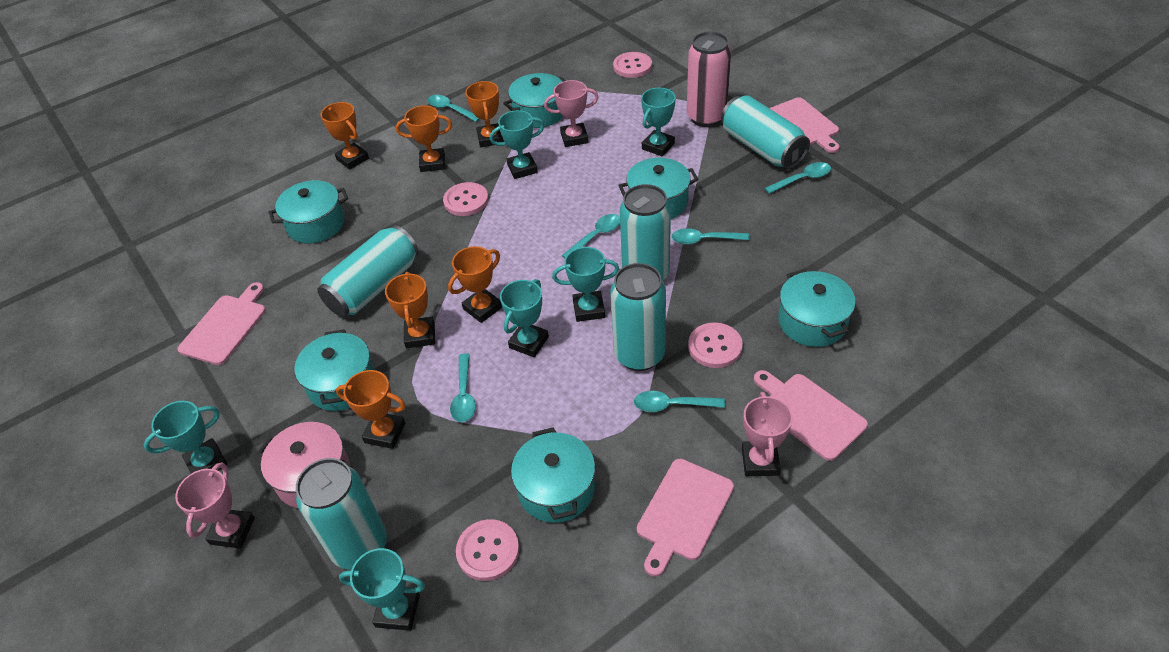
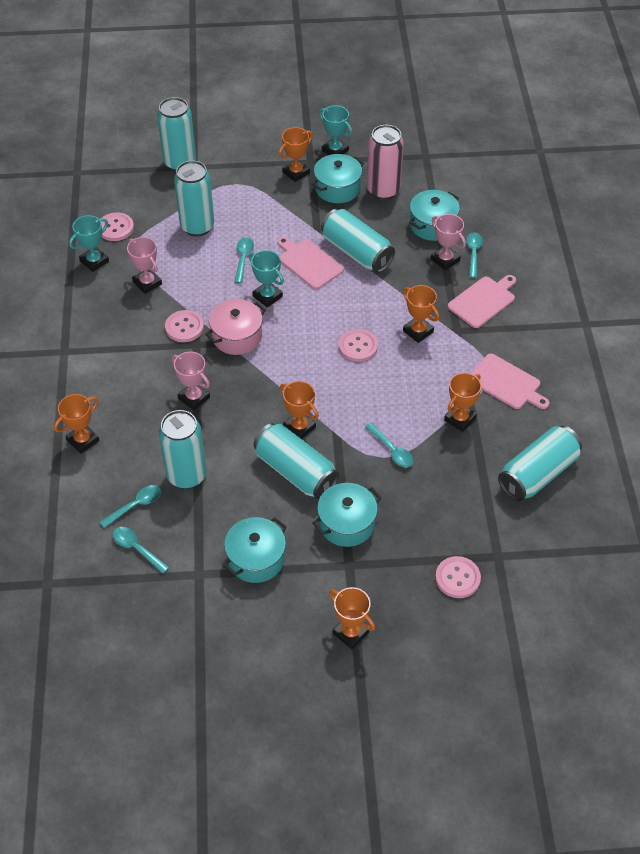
pink cutting board: [177,282,266,365] [637,459,734,577] [754,370,868,461] [769,97,840,153] = 4 -> [277,237,344,289] [448,275,516,328] [470,354,550,409] = 3
turquoise can: [296,458,387,569] [317,225,419,317] [610,263,666,371] [620,184,671,281] [721,95,810,169] = 5 -> [157,97,196,172] [159,410,207,489] [174,160,214,237] [254,423,339,500] [321,209,395,273] [498,426,582,501] = 6
turquoise pot: [269,180,348,243] [294,329,375,411] [503,73,566,128] [511,427,595,523] [618,158,699,219] [778,269,856,347] = 6 -> [223,517,287,583] [312,154,364,203] [312,483,382,547] [409,190,460,241] = 4
turquoise spoon: [428,95,480,122] [450,353,476,422] [562,214,620,258] [634,391,725,412] [672,228,750,245] [764,162,831,194] = 6 -> [100,485,161,528] [112,527,169,573] [235,238,254,283] [365,423,414,467] [466,232,483,278] = 5
turquoise trophy: [144,401,227,474] [339,548,425,631] [490,110,545,179] [500,279,549,357] [552,247,619,322] [641,88,676,157] = 6 -> [69,215,109,272] [249,250,284,307] [319,105,352,155] = 3

